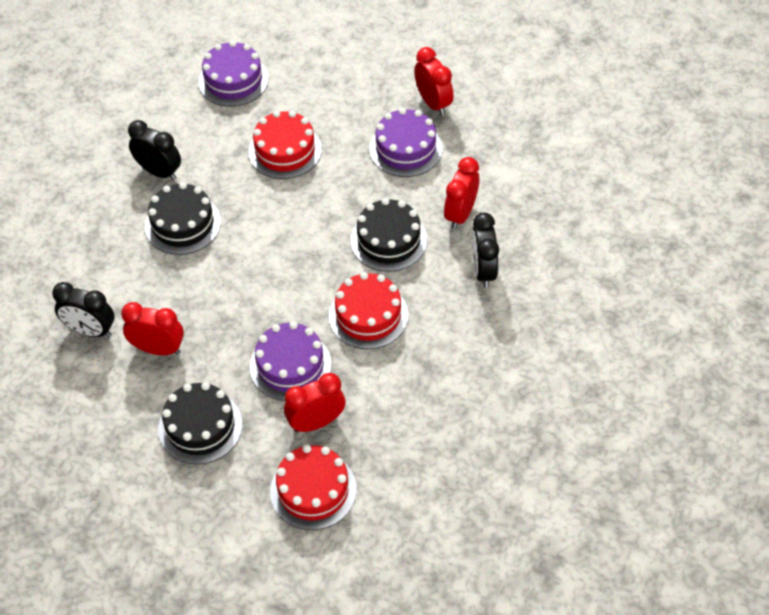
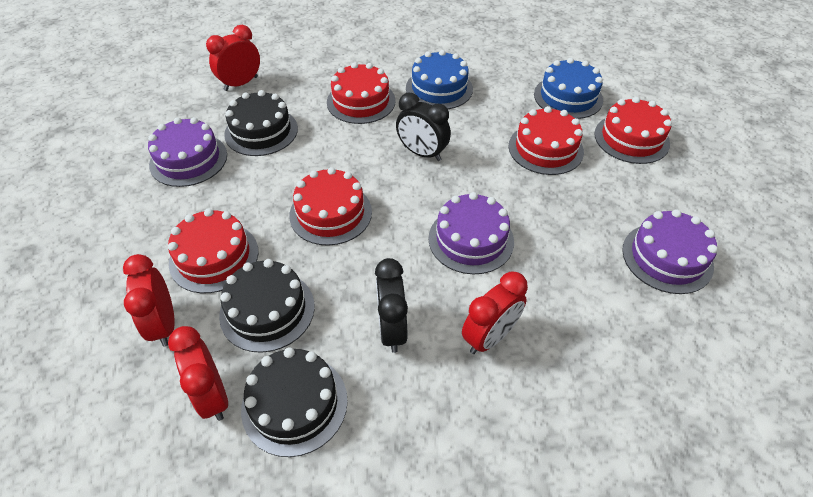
black clock: [52,282,114,337] [128,120,181,180] [472,212,499,288] = 3 -> [375,258,408,353] [396,93,451,161] = 2
blue cake: none = 0 -> [406,50,473,109] [534,58,603,119] = 2
red cake: [249,111,322,179] [270,445,357,530] [329,272,409,349] = 3 -> [168,209,259,293] [289,167,372,246] [327,62,396,124] [508,106,584,175] [594,97,672,164] = 5

